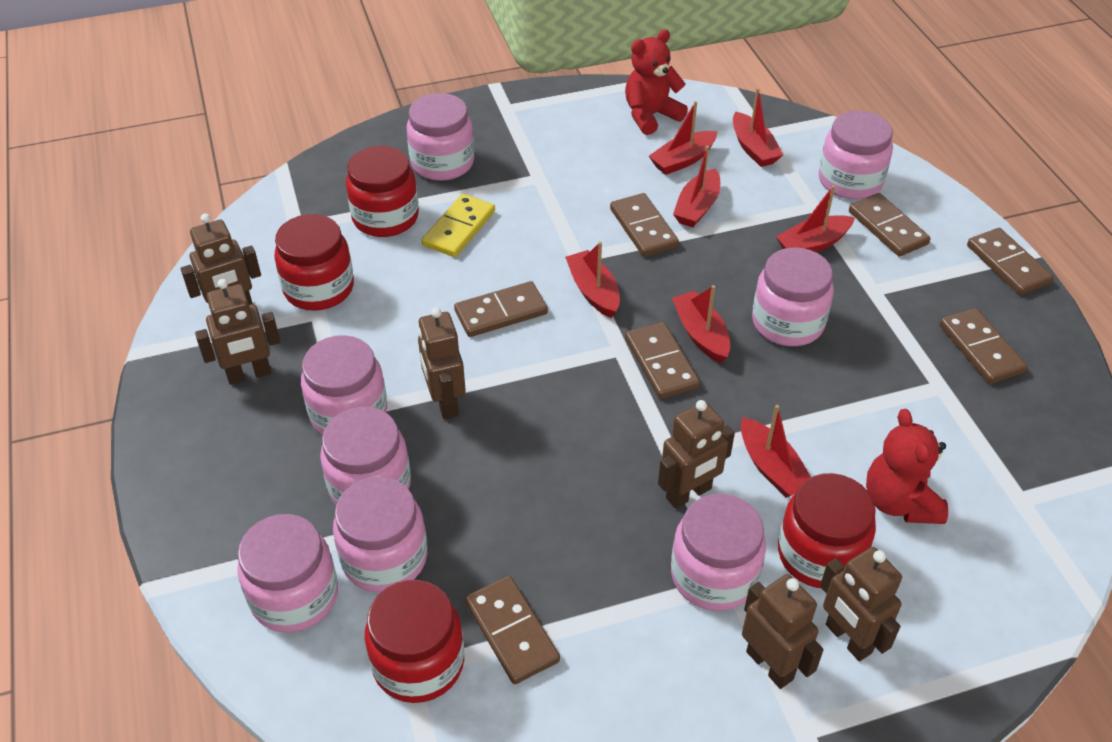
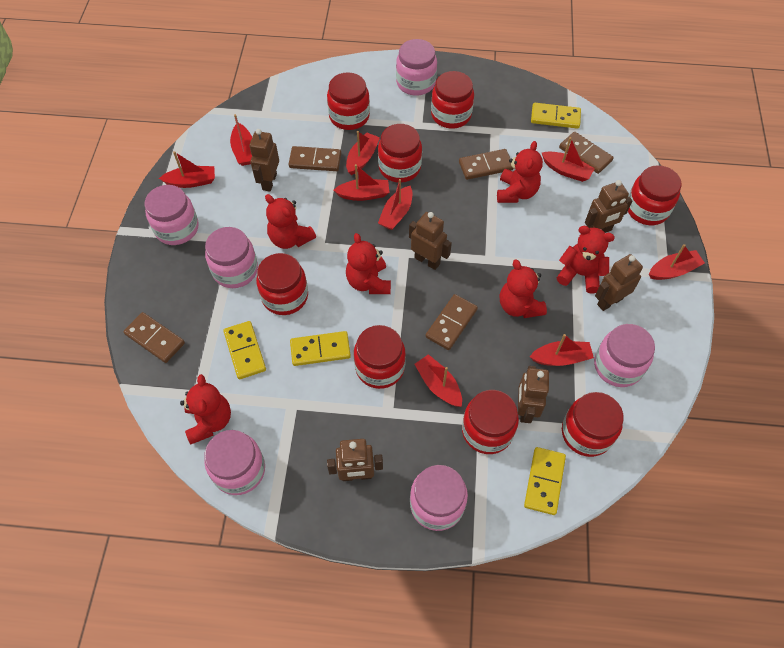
brown domino: [454,281,548,337] [465,576,560,684] [610,193,679,257] [625,322,700,399] [849,193,931,257] [940,308,1027,384] [967,228,1053,295] = 7 -> [123,312,185,363] [289,146,341,171] [426,294,478,350] [459,149,513,180] [559,132,614,174] = 5
pink jar: [237,514,338,633] [301,335,387,435] [320,407,411,505] [333,477,427,593] [407,93,474,181] [671,494,766,611] [752,247,834,346] [819,110,893,199] = 8 -> [145,185,199,245] [204,430,265,495] [205,227,258,288] [396,39,437,96] [410,465,468,531] [594,324,655,387] = 6
red boat: [565,242,620,318] [649,101,718,175] [672,285,730,363] [673,146,720,227] [733,88,783,167] [741,405,811,498] [775,185,855,252] = 7 -> [159,151,215,188] [230,114,252,166] [333,164,390,201] [346,131,380,175] [378,179,412,230] [414,354,462,407] [530,334,594,366] [542,137,595,182] [649,244,705,280] = 9
red jar: [274,214,354,311] [346,146,419,237] [365,580,464,703] [778,473,876,588] = 4 -> [256,253,308,315] [327,72,370,130] [354,325,406,389] [378,124,422,183] [431,71,474,129] [462,390,519,454] [562,392,624,457] [628,165,682,225] = 8
red teddy bear: [625,29,688,135] [866,409,948,524] = 2 -> [180,374,231,444] [265,194,316,249] [346,233,391,294] [497,141,543,203] [500,259,547,318] [557,226,615,294] = 6
yellow domino: [422,194,495,257] = 1 -> [223,321,266,379] [290,331,351,366] [524,447,566,515] [531,103,581,129] = 4

